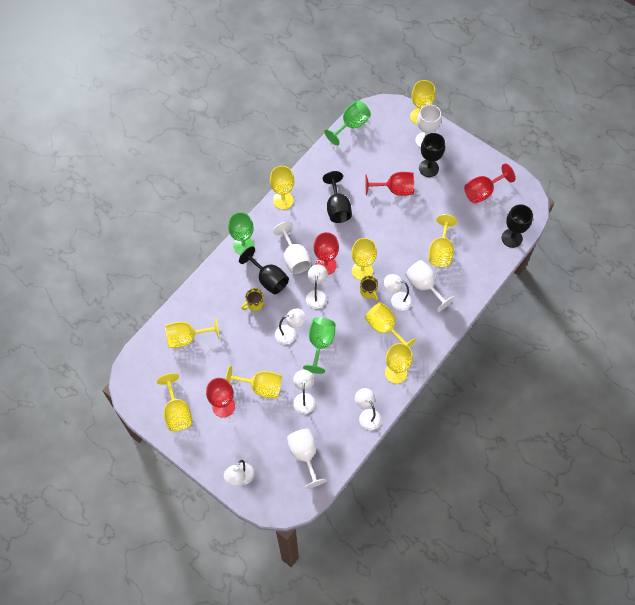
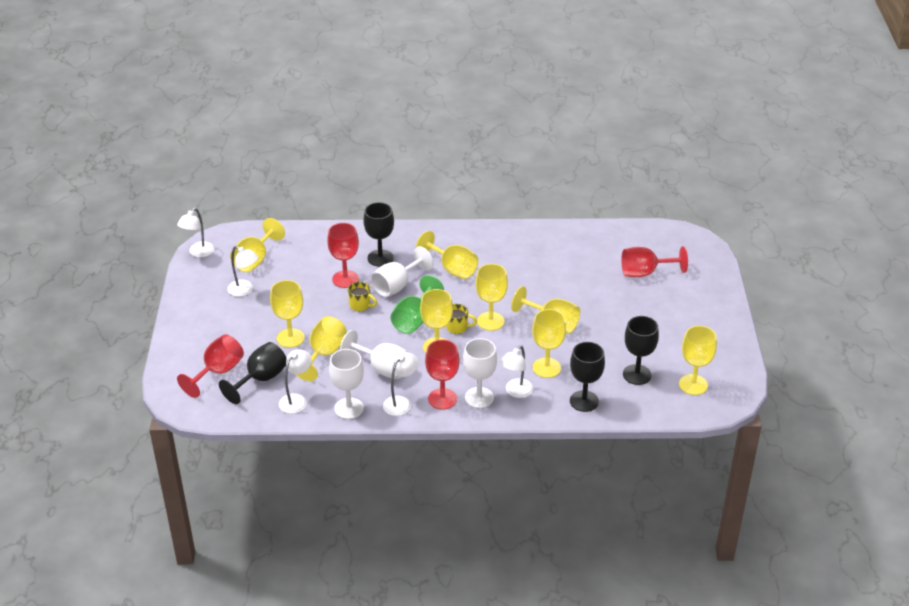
green goblet: [228,212,254,255] [303,317,335,374] [324,100,371,146] = 3 -> [391,275,444,334] = 1
white lamp: [224,460,255,485] [275,308,305,344] [293,370,315,414] [306,265,328,309] [355,388,381,430] [384,274,412,311] = 6 -> [177,208,214,257] [227,246,258,297] [279,349,312,414] [383,352,418,416] [500,345,534,398] = 5

